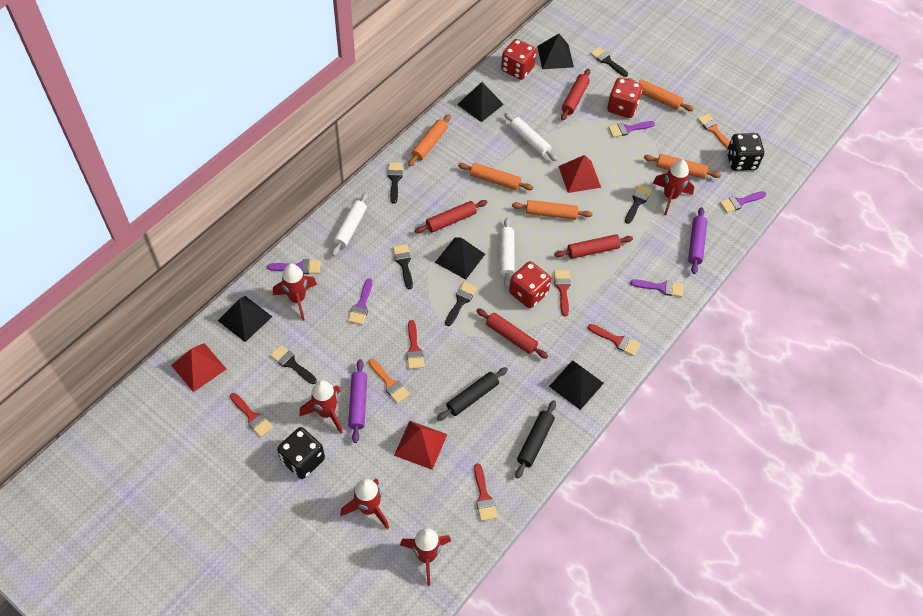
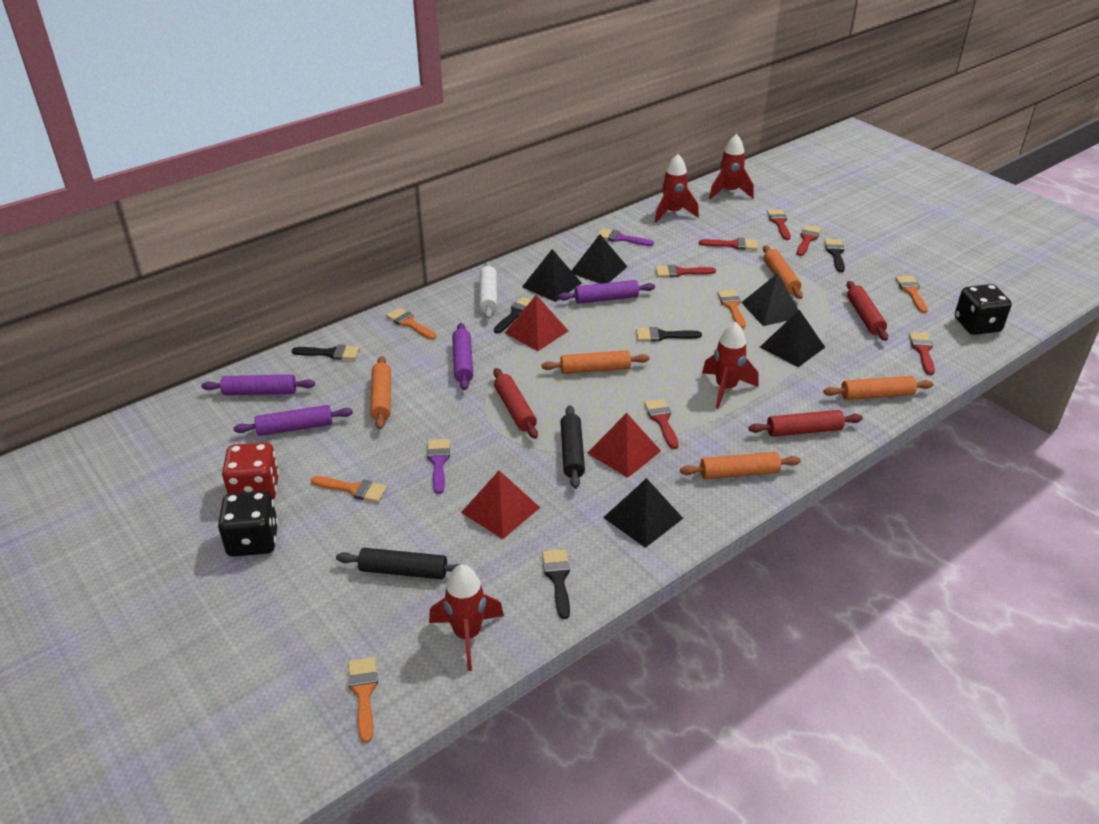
black brush: [270,345,317,384] [388,163,403,204] [393,244,413,289] [445,281,477,326] [590,47,628,77] [625,184,652,224] = 6 -> [292,344,359,360] [494,297,531,333] [542,549,570,619] [636,327,702,342] [824,239,845,272] = 5
orange brush: [369,359,410,404] [697,114,730,148] = 2 -> [311,476,387,502] [348,657,378,743] [386,307,437,340] [717,290,746,328] [896,276,928,313] = 5
purple brush: [267,259,321,274] [348,278,373,325] [608,121,655,137] [630,279,683,297] [720,191,766,213] = 5 -> [427,439,450,494] [597,228,654,246] = 2
purple rolling pin: [348,359,367,443] [688,207,707,274] = 2 -> [202,374,315,395] [233,405,353,436] [452,323,473,390] [558,280,655,304] = 4
red brush: [230,393,273,437] [407,320,425,369] [474,463,497,521] [554,270,571,316] [588,324,640,356] = 5 -> [644,399,679,449] [655,265,716,277] [699,238,757,250] [767,209,791,240] [797,225,821,256] [909,332,935,375] = 6
red dice: [501,39,537,80] [509,261,551,308] [607,78,642,118] = 3 -> [222,442,279,500] = 1
red rocket: [273,264,317,321] [300,380,343,434] [340,479,389,529] [400,528,451,586] [653,160,694,215] = 5 -> [429,564,504,671] [655,154,699,223] [702,322,759,409] [709,134,754,199] = 4
red rolling pin: [415,200,487,233] [476,308,548,359] [555,234,633,259] [561,69,590,121] = 4 -> [493,368,538,439] [748,410,863,437] [846,281,888,341] = 3
white rolling pin: [332,193,368,256] [500,218,515,288] [504,113,558,161] = 3 -> [479,262,497,319] = 1

